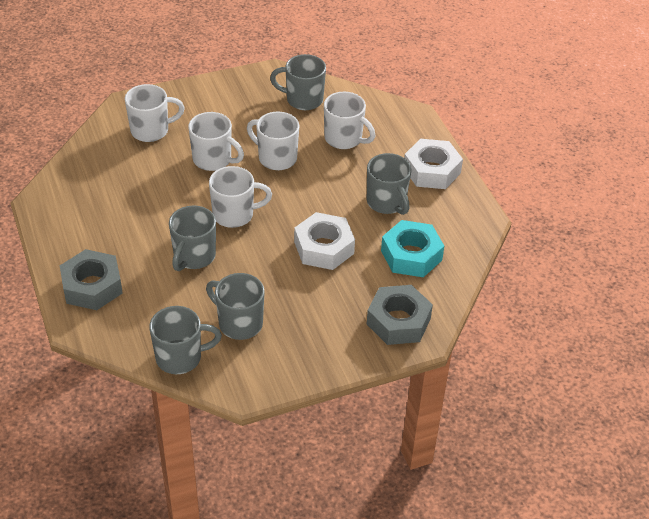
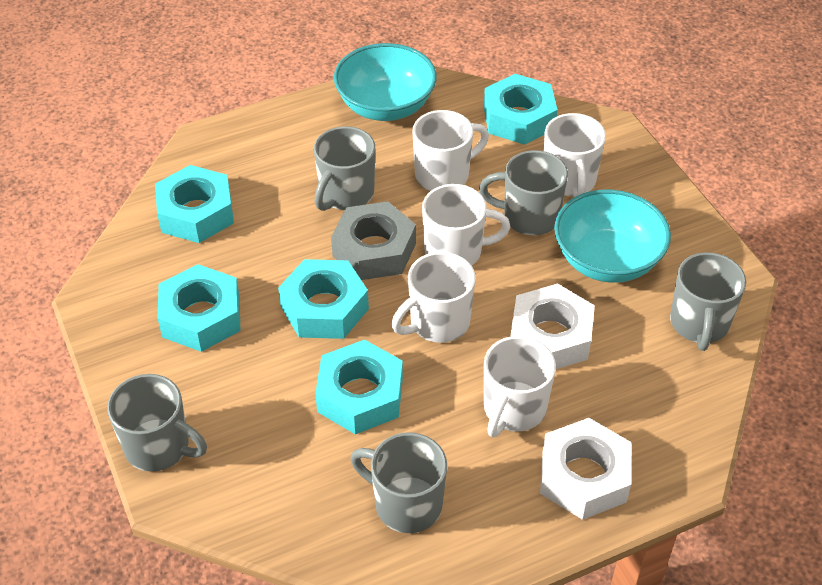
grey nut: [60,249,123,310] [367,285,433,345] = 2 -> [331,201,416,280] = 1
turquoise bowl: none = 0 -> [334,43,437,121] [554,190,671,283] = 2
turquoise nut: [381,220,444,277] = 1 -> [155,165,234,243] [158,264,240,352] [278,259,369,339] [315,340,403,434] [484,74,558,145] = 5

